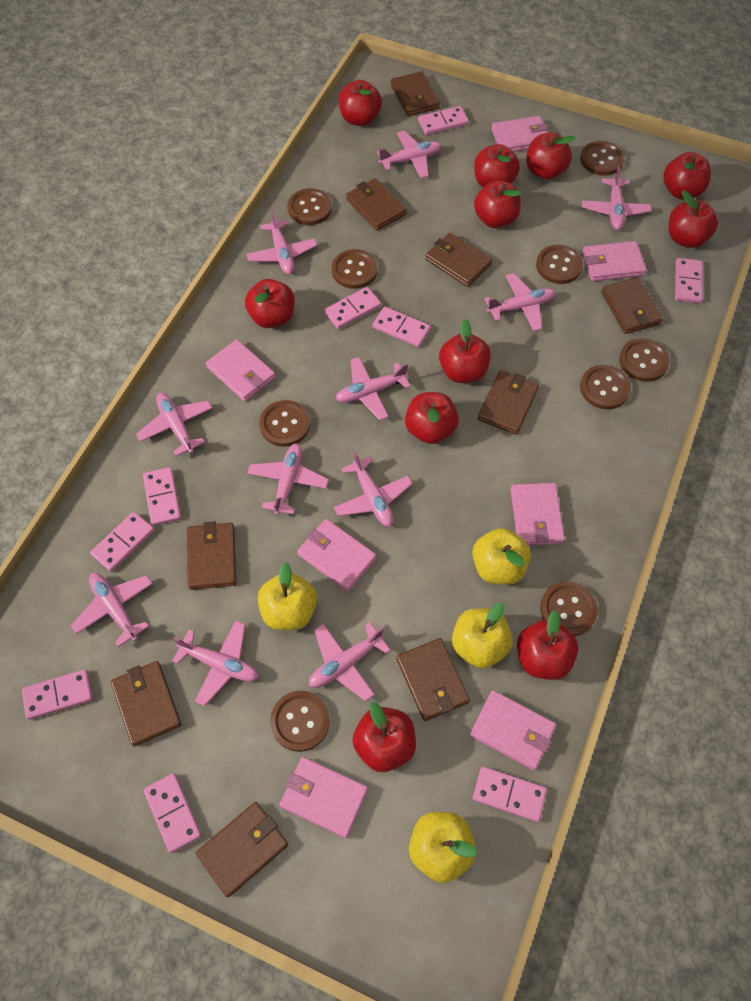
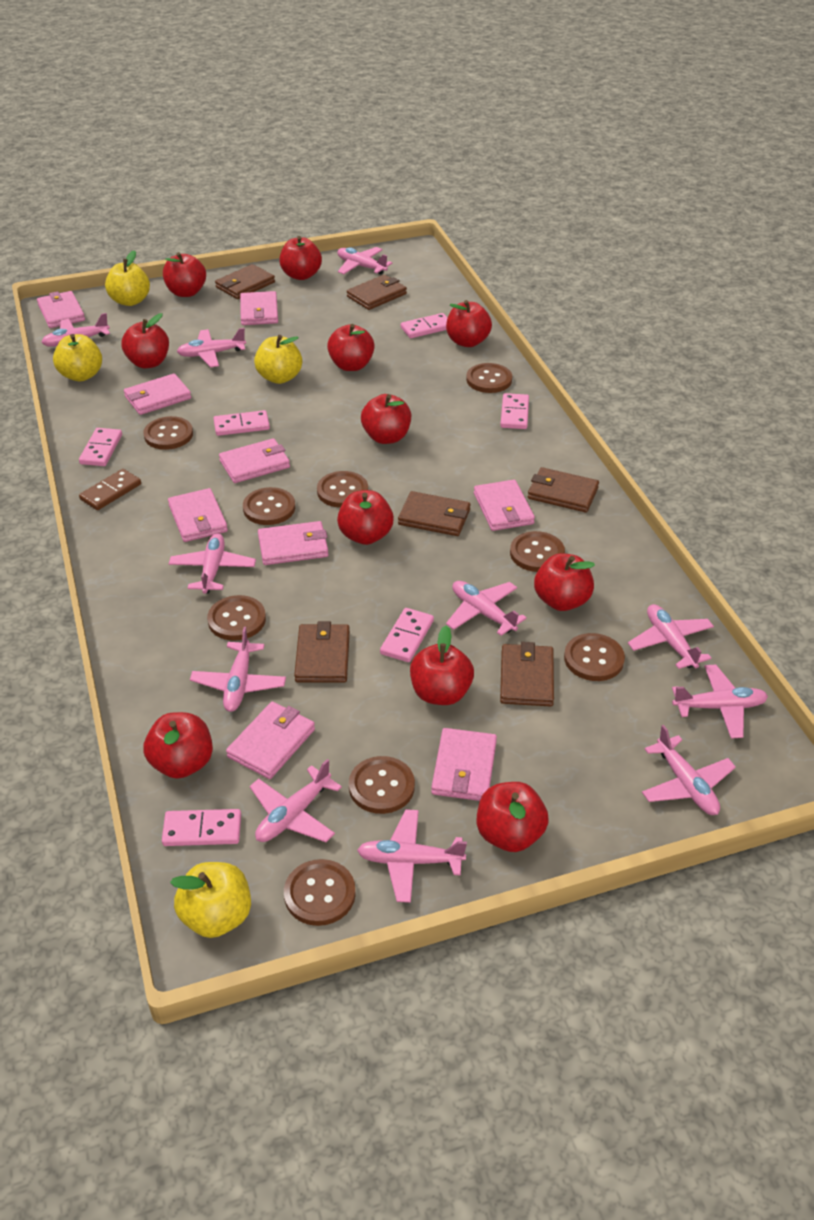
brown domino: none = 0 -> [79,469,141,510] = 1
brown wallet: [111,661,181,746] [187,521,236,590] [196,802,288,897] [346,178,407,231] [391,71,440,116] [397,638,470,721] [426,233,492,287] [478,370,539,435] [601,277,663,334] = 9 -> [215,264,275,299] [294,621,350,683] [347,275,407,310] [398,491,471,536] [500,642,554,707] [528,467,599,513] = 6
pink domino: [22,669,93,720] [90,512,154,572] [143,467,181,526] [143,773,201,853] [324,287,381,329] [373,307,431,347] [418,106,469,135] [473,767,547,822] [675,258,703,303] = 9 -> [79,428,122,466] [162,809,241,846] [214,410,270,436] [380,608,434,662] [401,313,448,338] [500,393,529,429] = 6
pink wallet: [206,339,276,402] [279,757,368,838] [297,519,376,591] [470,690,556,770] [491,116,548,152] [510,483,565,545] [582,241,646,281] = 7 -> [37,291,85,328] [124,373,191,415] [168,488,228,542] [219,438,290,483] [226,702,315,779] [240,291,278,325] [258,521,329,565] [431,728,497,801] [474,480,535,531] = 9

